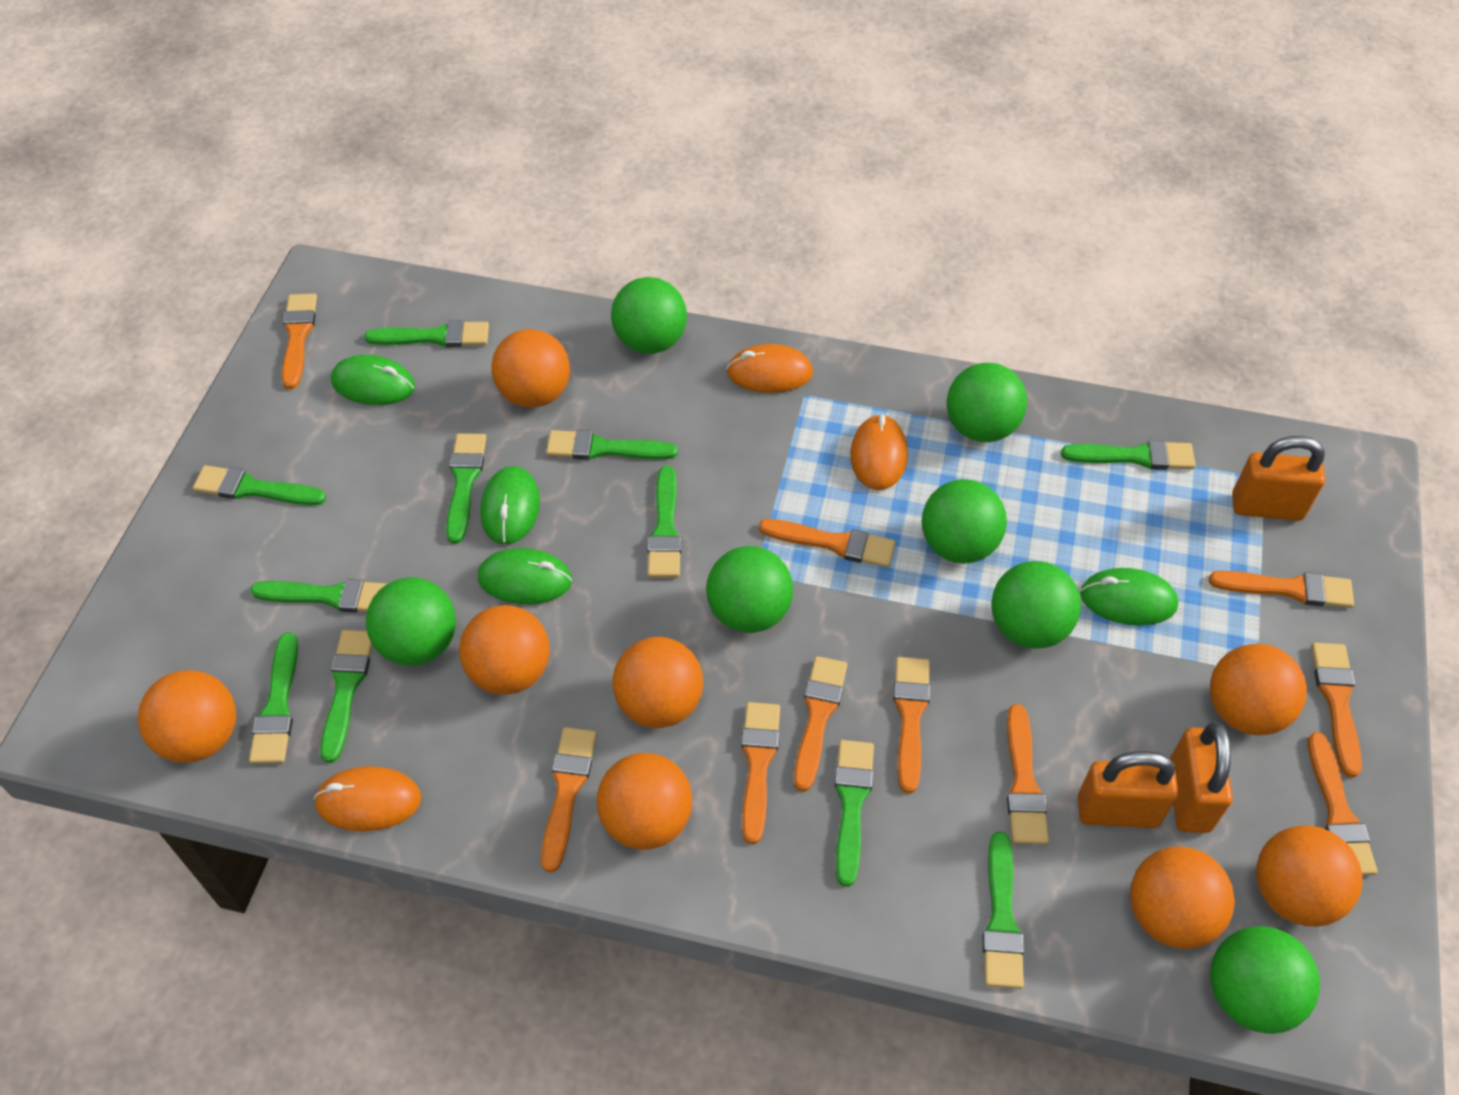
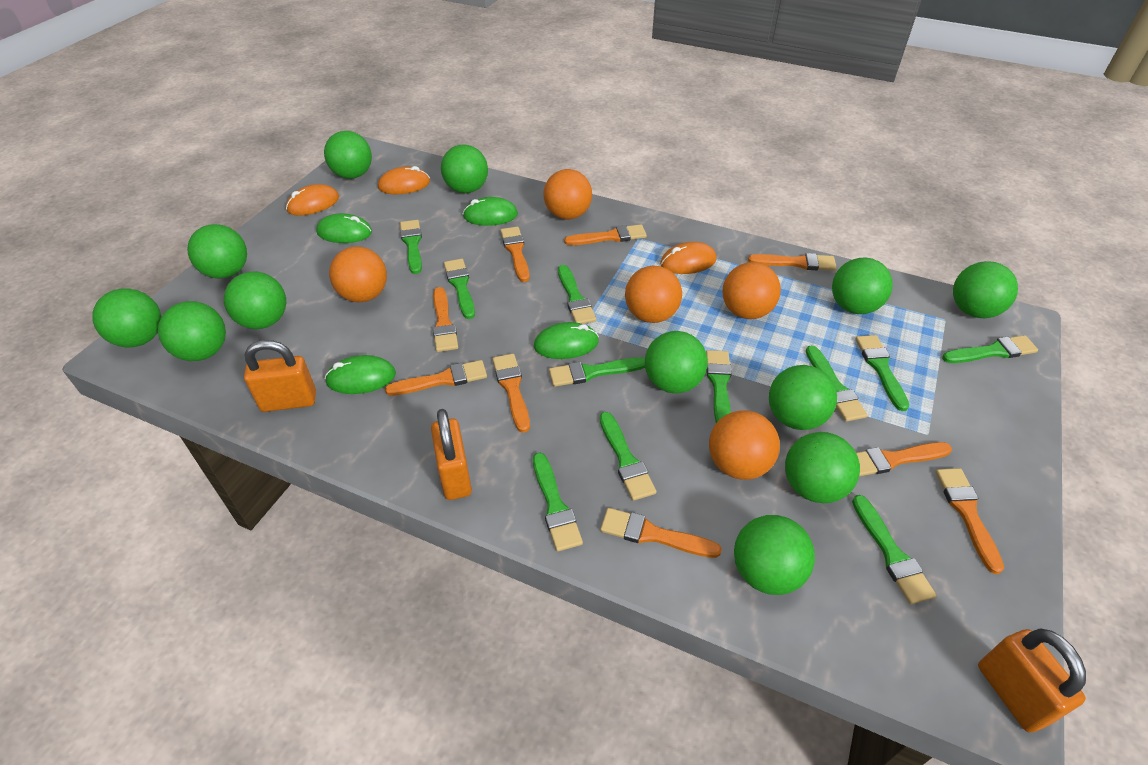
green ball: [366,577,456,666] [611,277,687,354] [706,546,793,633] [922,479,1007,564] [947,363,1027,442] [991,561,1081,649] [1210,926,1320,1034] = 7 -> [92,288,161,348] [158,301,226,361] [187,224,247,279] [224,271,286,329] [324,131,372,179] [441,144,488,193] [645,331,708,393] [734,515,815,595] [769,365,837,430] [785,432,860,503] [832,257,892,314] [953,261,1018,318] = 12
orange ball: [137,670,236,763] [459,605,550,695] [491,329,570,407] [596,753,692,850] [612,637,703,728] [1130,846,1235,949] [1210,644,1307,735] [1256,825,1363,927] = 8 -> [329,246,387,302] [543,169,592,219] [625,266,682,323] [709,410,780,480] [722,262,781,319] = 5
orange brush: [282,293,317,389] [541,727,597,872] [742,702,780,844] [759,519,895,568] [794,656,847,792] [893,657,930,793] [1007,704,1049,845] [1209,571,1354,608] [1308,732,1377,875] [1311,643,1362,777] = 10 -> [385,360,487,396] [433,287,458,352] [493,354,530,433] [500,227,530,282] [564,224,647,245] [600,508,722,558] [748,253,837,271] [856,442,952,476] [936,468,1004,574] = 9

